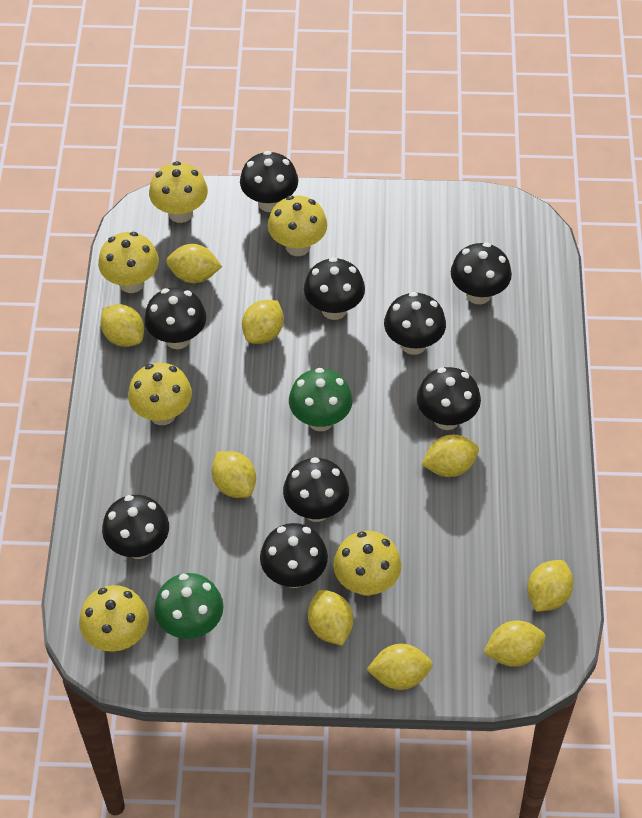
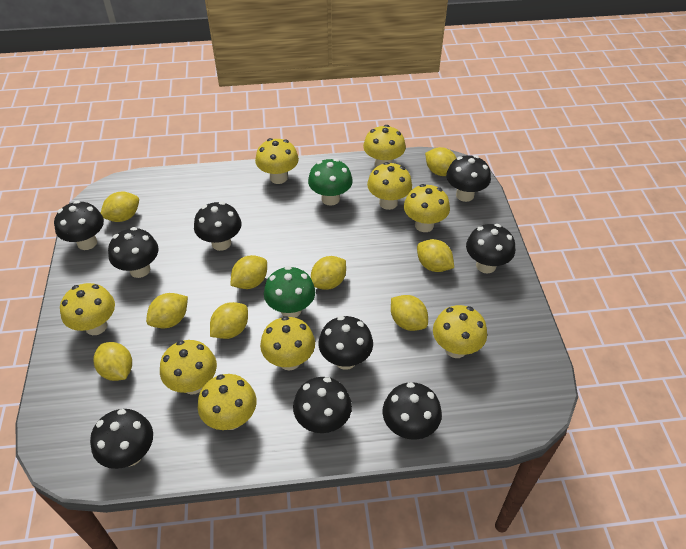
yellow mushroom: [79,585,149,652] [98,232,159,293] [128,363,192,425] [149,161,208,223] [268,195,327,256] [333,531,402,596] = 6 -> [60,283,115,335] [160,340,217,395] [198,374,256,430] [255,138,299,184] [260,316,315,370] [363,125,406,167] [367,162,412,210] [404,184,450,232] [433,305,487,358] = 9

